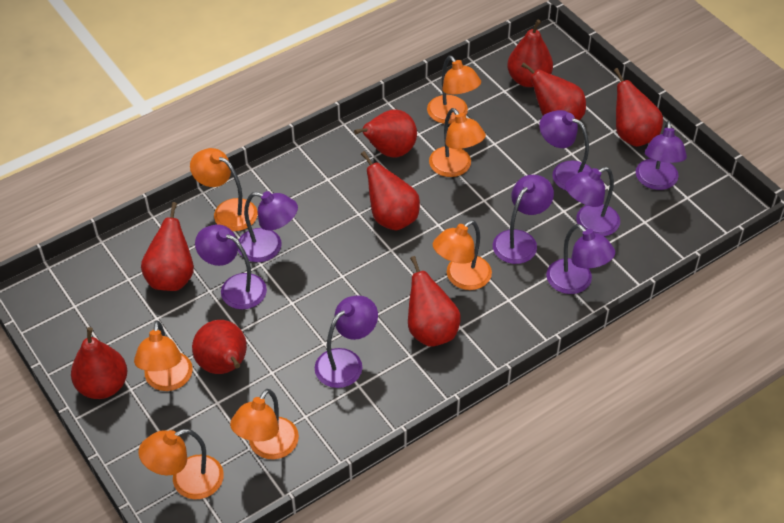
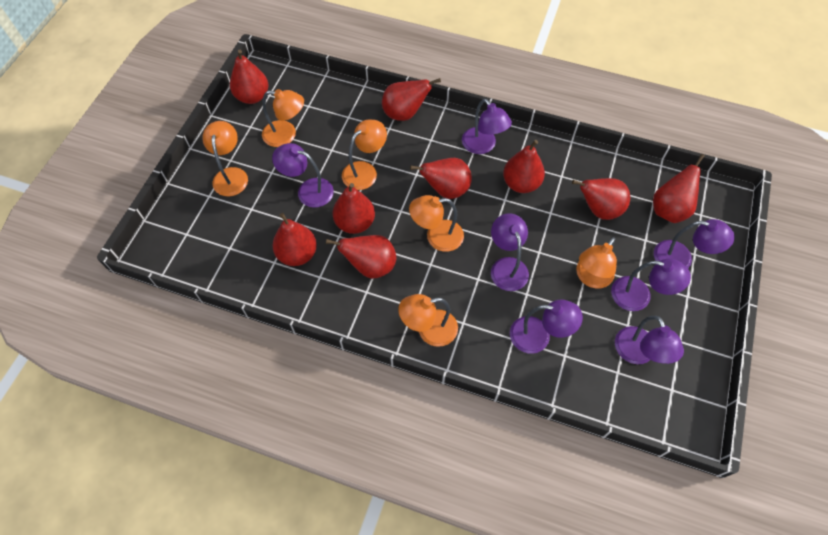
orange lamp: [134,321,193,391] [139,429,224,499] [190,148,258,231] [230,389,299,459] [427,56,481,124] [429,108,486,177] [433,220,492,290] = 7 -> [202,121,248,196] [262,89,304,147] [342,120,387,190] [398,294,458,347] [409,195,464,252] [576,237,617,288] = 6
purple lamp: [195,224,267,309] [238,191,298,262] [315,295,378,388] [493,175,554,264] [539,110,592,191] [546,224,615,294] [565,167,620,236] [636,121,687,190] = 8 -> [272,143,334,208] [462,99,512,154] [491,213,529,291] [510,299,583,354] [611,259,691,311] [615,316,684,364] [654,219,735,268] = 7

